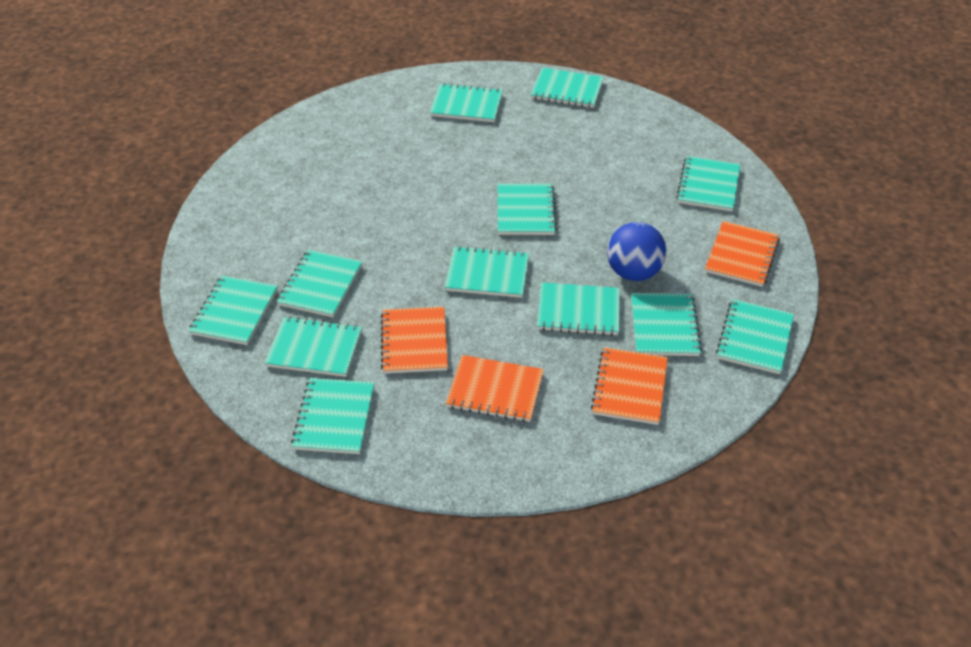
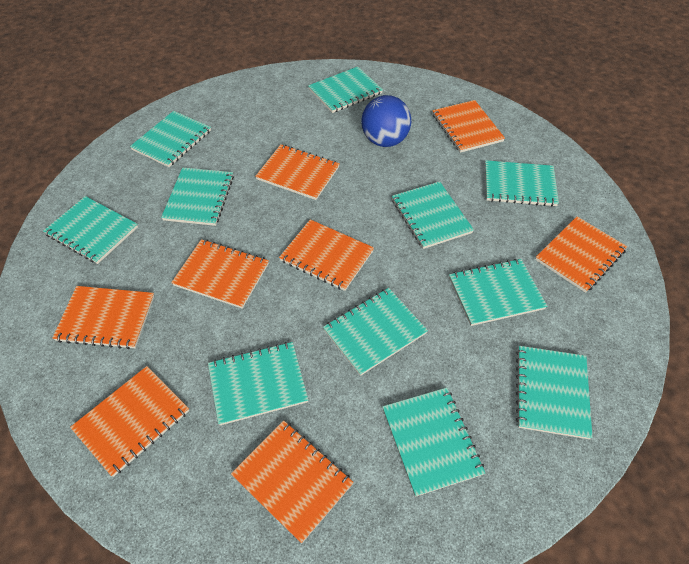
orange notebook: [381,307,448,374] [446,355,544,422] [591,347,668,425] [705,221,780,287] = 4 -> [52,286,154,349] [70,366,189,477] [171,239,269,309] [231,420,354,543] [255,144,340,200] [279,219,374,291] [432,100,505,153] [535,217,627,293] = 8
turquoise notebook: [189,276,278,345] [265,316,362,377] [277,250,362,317] [291,378,374,454] [430,83,503,122] [445,246,529,298] [498,184,557,235] [531,68,604,108] [537,282,620,336] [631,293,702,356] [676,156,740,212] [716,299,794,374] = 12 -> [43,196,138,264] [130,111,211,167] [161,167,234,226] [208,342,308,425] [308,67,383,113] [323,288,428,376] [382,388,485,497] [392,181,474,249] [449,259,548,326] [485,160,559,207] [516,346,593,439] = 11

